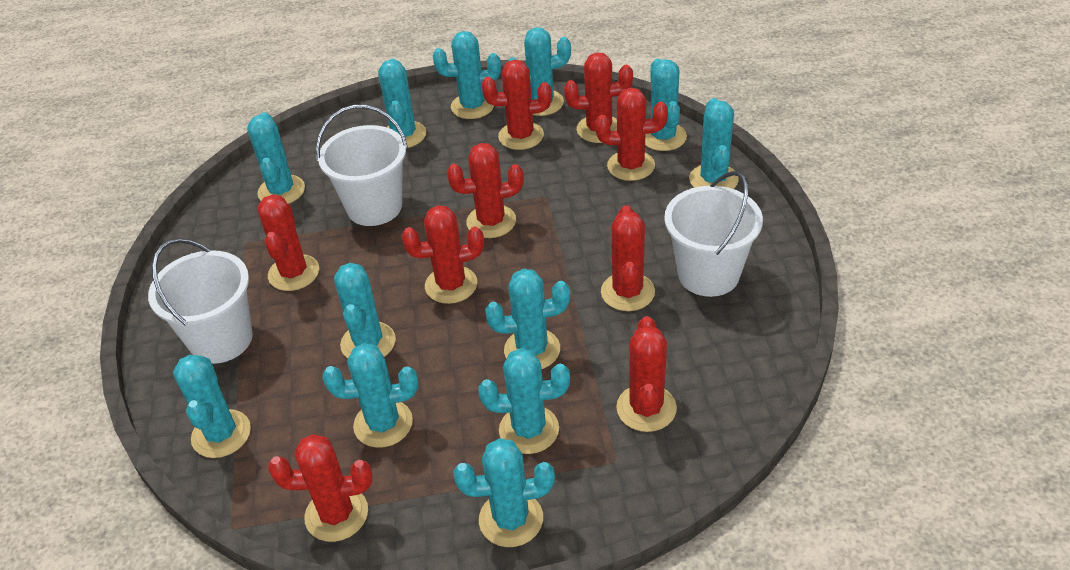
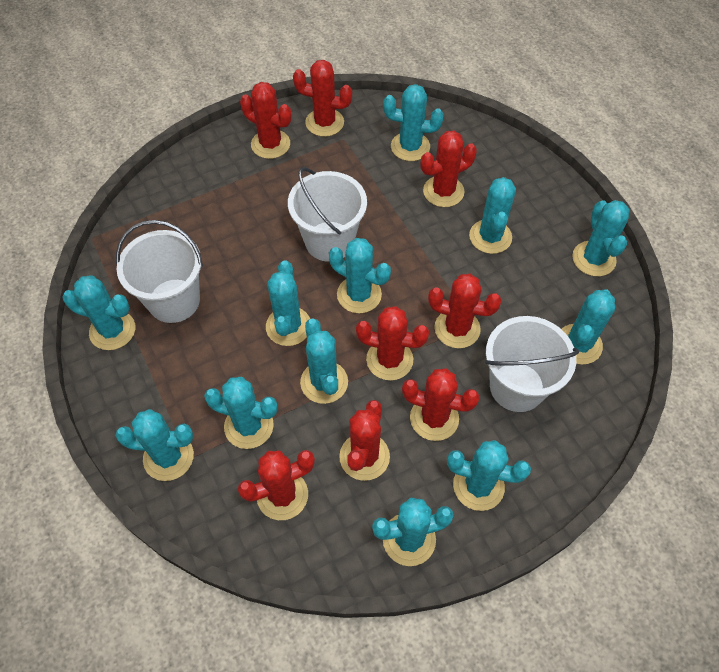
red cactus: [257,195,319,291] [268,434,372,542] [402,205,484,304] [447,143,524,238] [482,60,552,150] [564,52,633,143] [595,88,668,181] [601,205,655,311] [616,316,677,432] = 9 -> [238,450,315,520] [240,82,291,159] [293,60,352,137] [339,400,390,481] [356,306,429,380] [402,368,480,441] [421,131,477,207] [428,274,502,348] = 8

